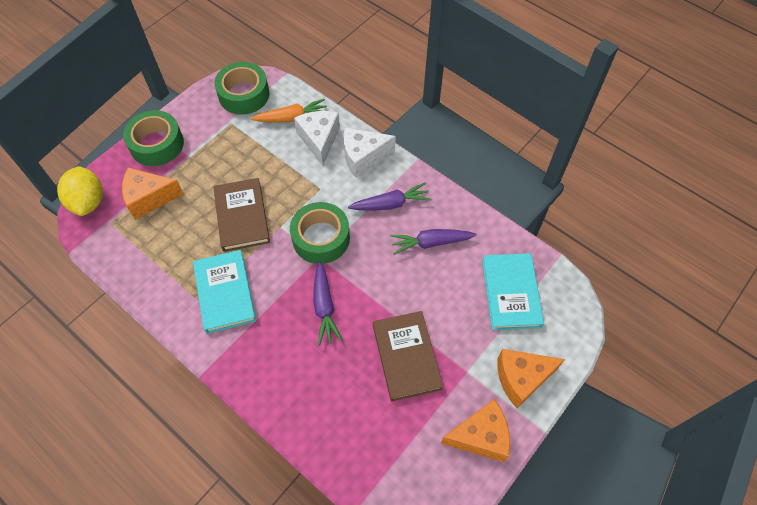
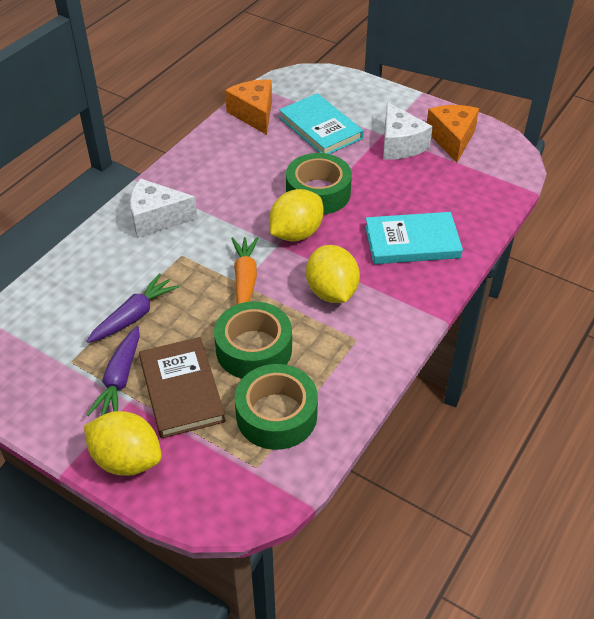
brown book: [213,178,270,252] [373,311,443,401] = 2 -> [139,337,226,439] = 1
orange cheese: [122,167,183,220] [441,399,510,462] [498,349,565,408] = 3 -> [225,79,272,135] [427,105,479,163] = 2
purple carrot: [313,261,343,345] [348,182,432,211] [390,229,477,255] = 3 -> [87,273,179,343] [87,326,140,416] = 2
yellow lemon: [57,166,103,216] = 1 -> [84,411,162,476] [269,189,324,242] [306,245,360,303] = 3

